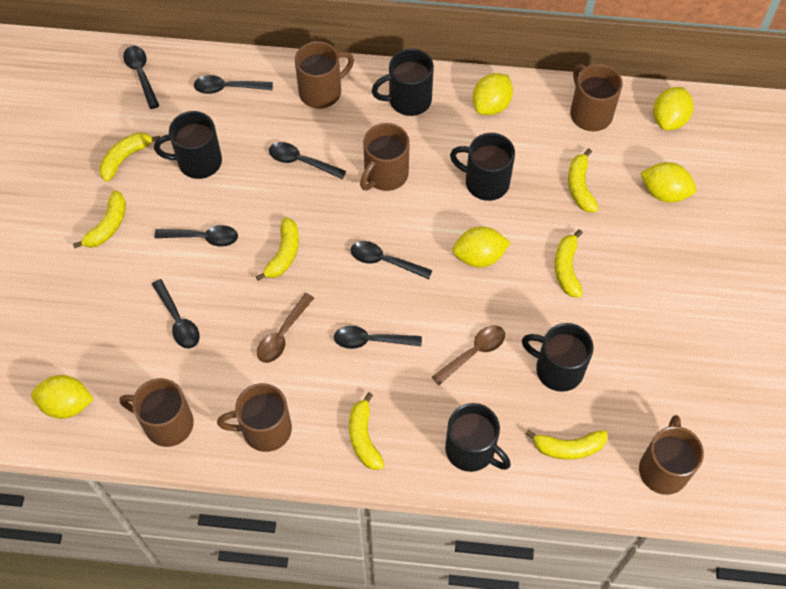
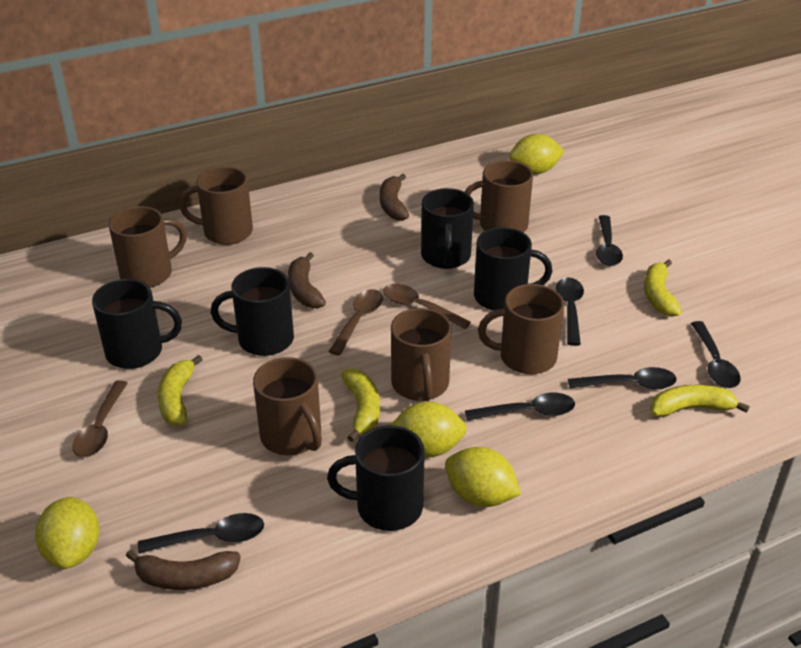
black spoon: [123,46,159,109] [152,279,200,349] [154,225,238,246] [194,75,273,94] [269,142,346,179] [334,326,422,349] [350,241,432,279] = 7 -> [138,513,264,554] [465,393,575,421] [556,277,584,346] [568,367,677,389] [596,215,623,266] [691,321,741,388] = 6
brown banana: none = 0 -> [126,550,241,590] [288,252,326,309] [380,174,409,221] = 3
brown spoon: [257,293,314,363] [432,325,505,385] = 2 -> [72,380,128,457] [328,289,383,356] [383,284,471,329] = 3
yellow banana: [73,190,126,248] [99,132,160,182] [256,217,299,281] [349,392,384,470] [526,430,607,459] [555,229,583,298] [568,149,598,212] = 7 -> [158,355,203,426] [341,368,380,442] [644,259,682,317] [650,385,750,417] = 4
yellow lemon: [31,375,94,419] [452,227,511,268] [473,73,513,115] [640,162,696,203] [653,87,693,130] = 5 -> [35,497,100,569] [391,401,467,457] [445,447,521,507] [509,134,564,174] = 4

